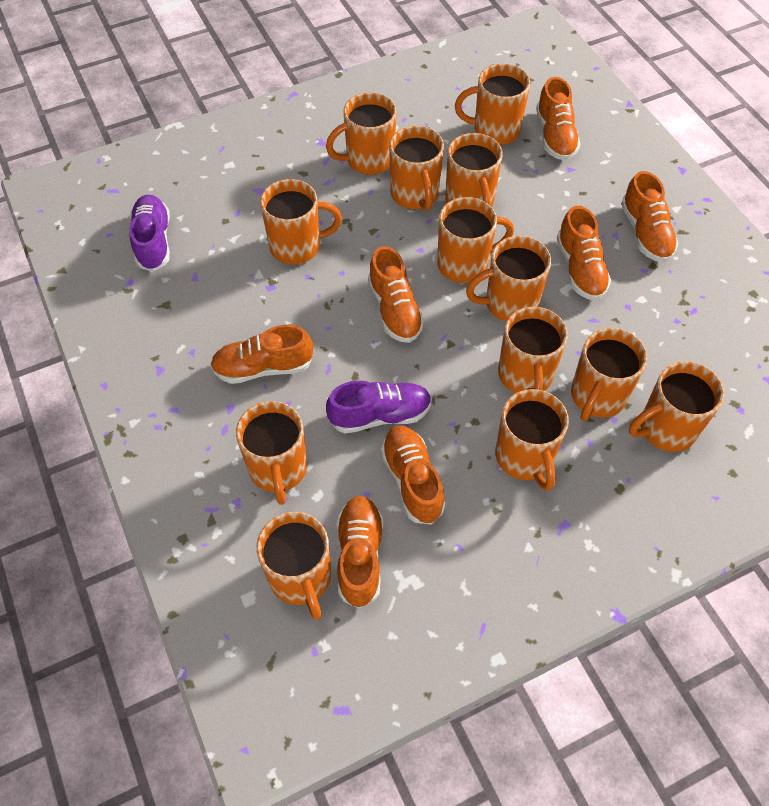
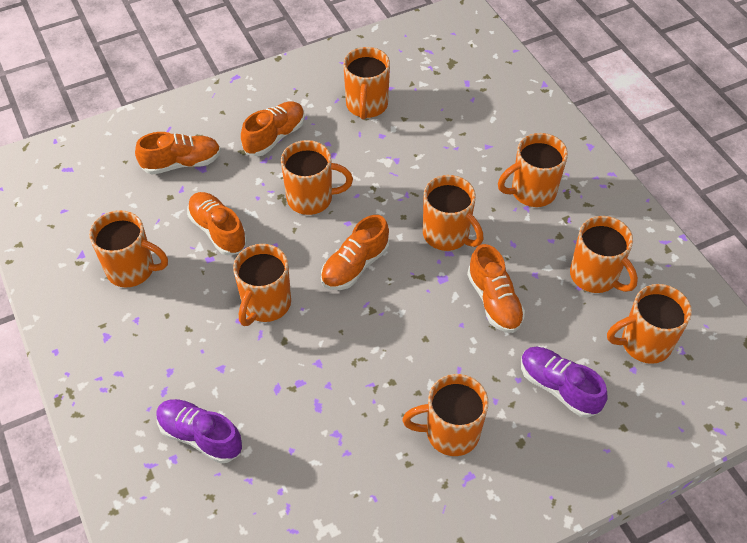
orange mug: [236,401,307,505] [256,512,331,620] [260,179,342,264] [326,92,397,175] [389,126,444,211] [437,197,514,283] [445,133,503,207] [455,64,530,145] [466,236,551,322] [495,389,569,491] [498,307,568,393] [571,328,647,421] [629,361,724,452] = 13 -> [89,210,168,287] [233,244,291,326] [281,140,353,215] [343,47,390,120] [402,374,489,456] [423,175,483,251] [498,133,568,207] [570,216,638,293] [607,284,692,364] = 9
orange shoe: [210,325,313,384] [336,496,383,608] [368,246,424,343] [381,426,445,525] [536,77,580,160] [557,206,611,300] [621,171,678,262] = 7 -> [135,132,221,174] [187,192,247,255] [241,101,305,156] [321,215,389,290] [467,244,525,333] = 5

